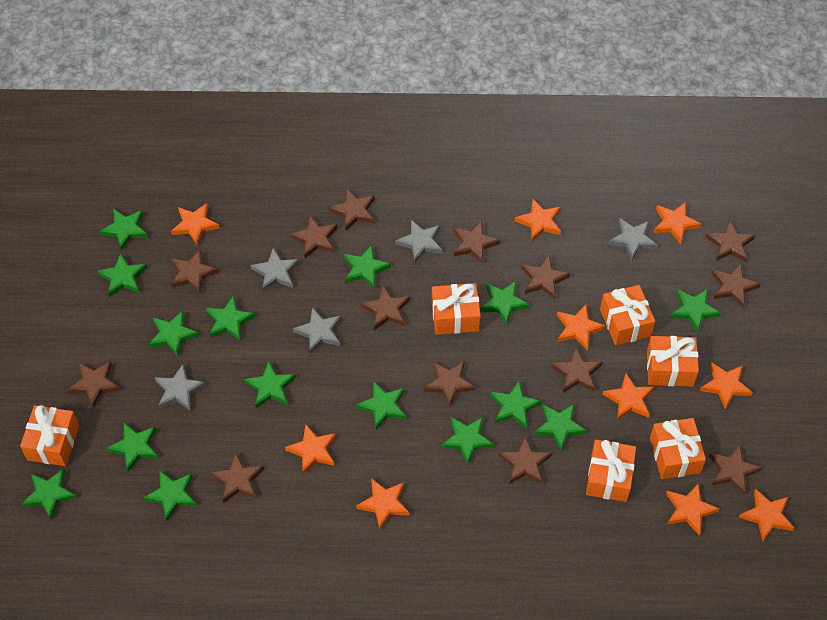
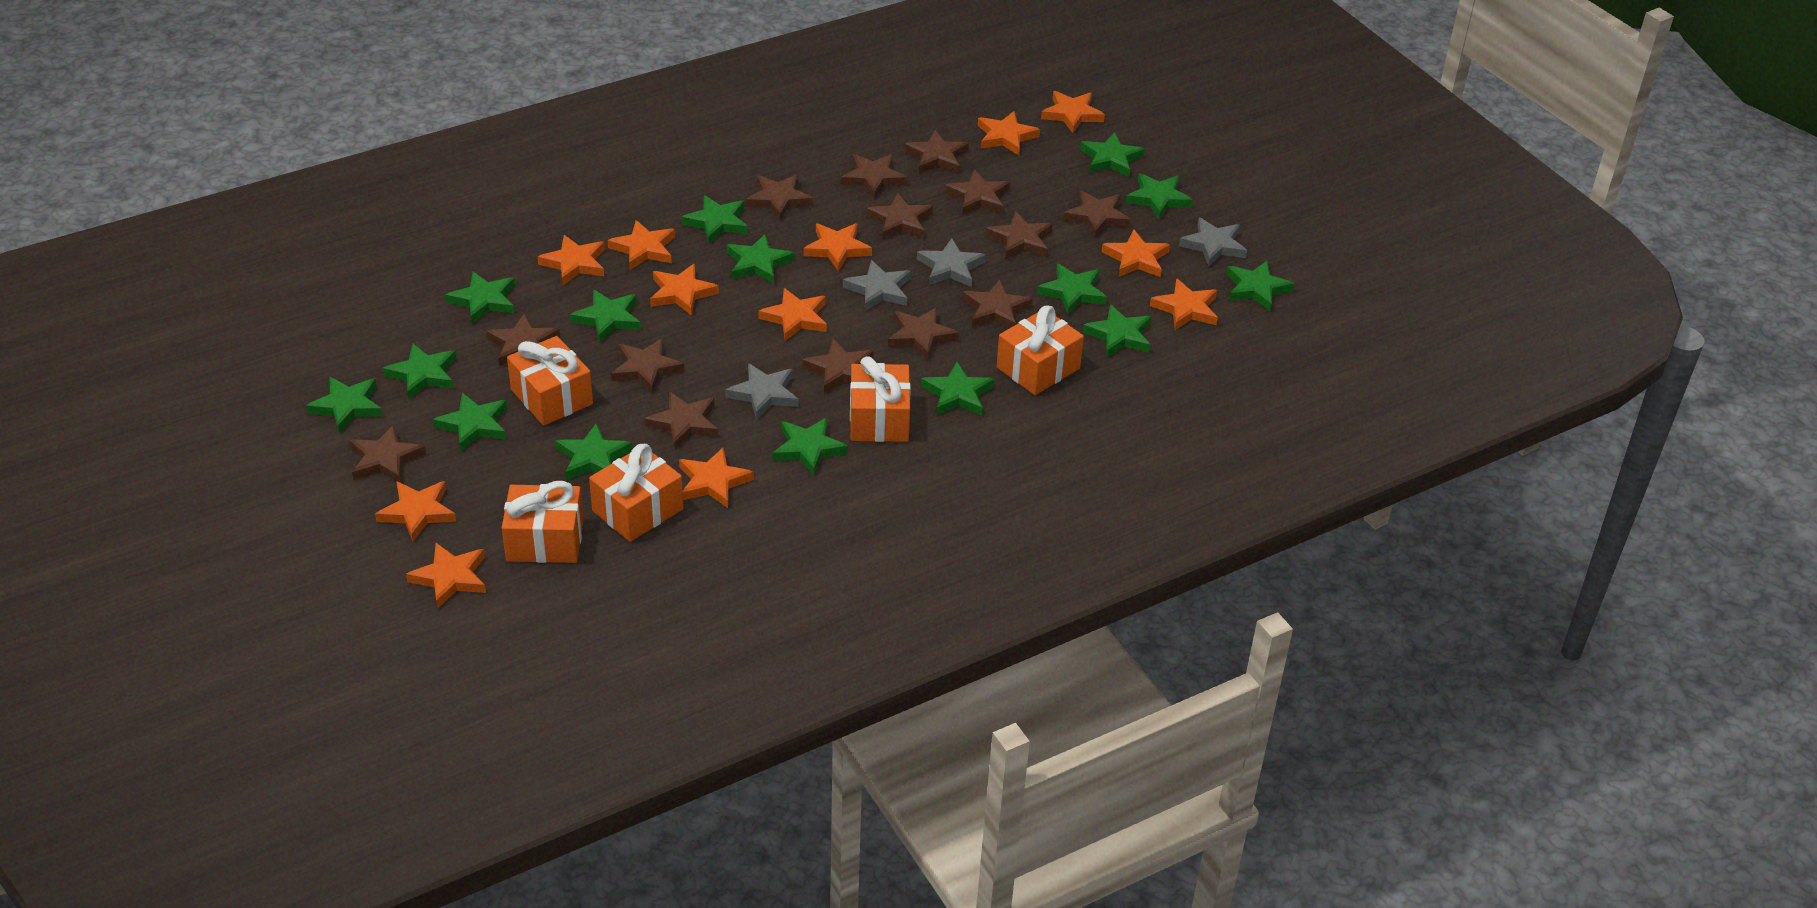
grey star: [155,364,206,411] [250,248,300,292] [293,307,341,354] [395,220,443,263] [608,218,658,261] = 5 -> [725,363,798,420] [843,260,911,311] [917,238,986,287] [1179,218,1247,267] = 4
orange gift: [20,405,79,466] [432,283,481,335] [586,440,636,502] [600,285,655,346] [647,336,699,387] [650,418,706,479] = 6 -> [502,481,584,563] [507,336,593,425] [589,444,683,542] [850,356,911,442] [997,305,1084,395] = 5
orange star: [171,203,220,246] [285,424,336,474] [356,478,410,530] [515,199,561,241] [557,305,606,351] [602,373,654,420] [653,202,701,244] [666,483,719,536] [700,362,753,410] [739,489,794,541] = 10 -> [375,481,456,541] [406,543,486,608] [537,235,605,285] [608,220,675,270] [650,264,719,316] [679,448,754,508] [758,288,827,341] [803,223,872,271] [978,111,1040,155] [1041,91,1105,133] [1102,230,1170,277] [1150,278,1218,330] = 12

